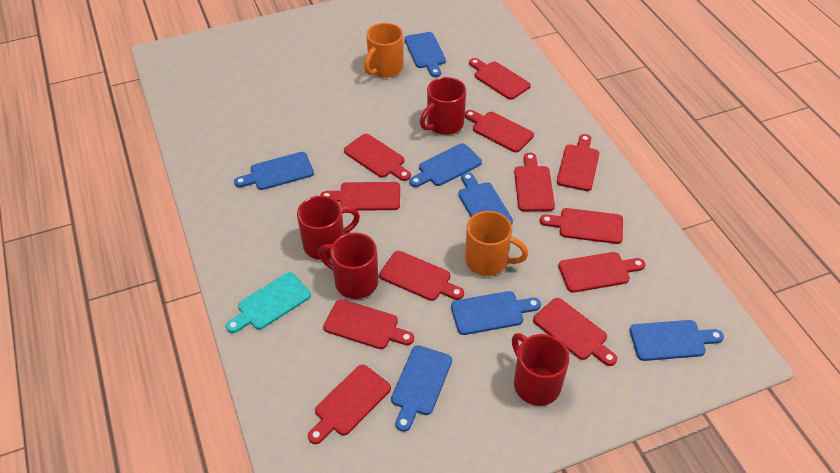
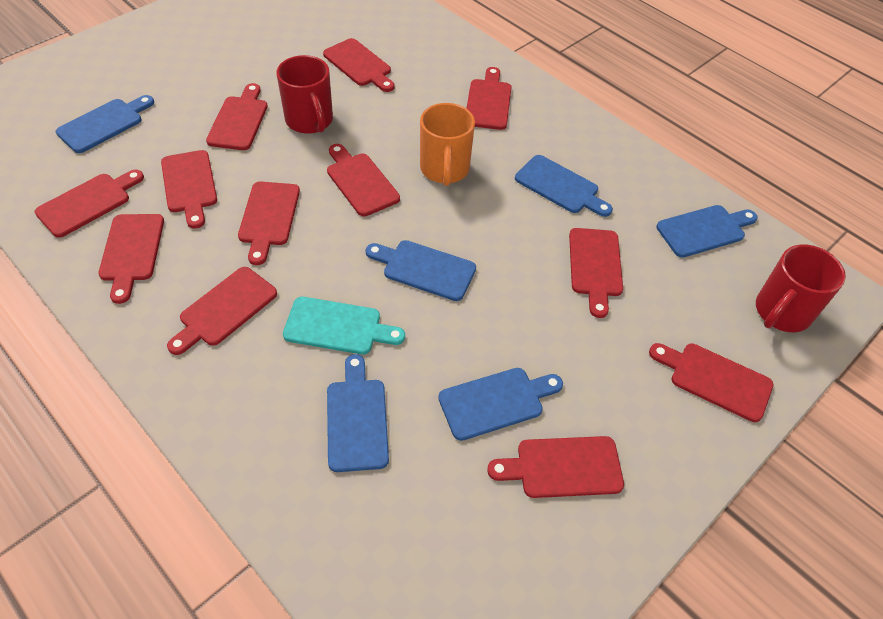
blue cutting board: [234,152,314,190] [391,346,452,432] [404,32,446,77] [409,143,482,187] [451,291,541,335] [458,172,513,225] [630,320,724,361] = 7 -> [56,95,154,153] [327,354,389,472] [365,240,476,301] [438,368,563,441] [515,155,613,217] [656,205,758,258] = 6
orange mug: [364,23,403,78] [465,211,528,276] = 2 -> [420,103,475,186] = 1
red mug: [297,196,360,260] [318,233,378,299] [420,77,466,135] [512,333,570,406] = 4 -> [277,55,333,134] [756,244,846,332] = 2

